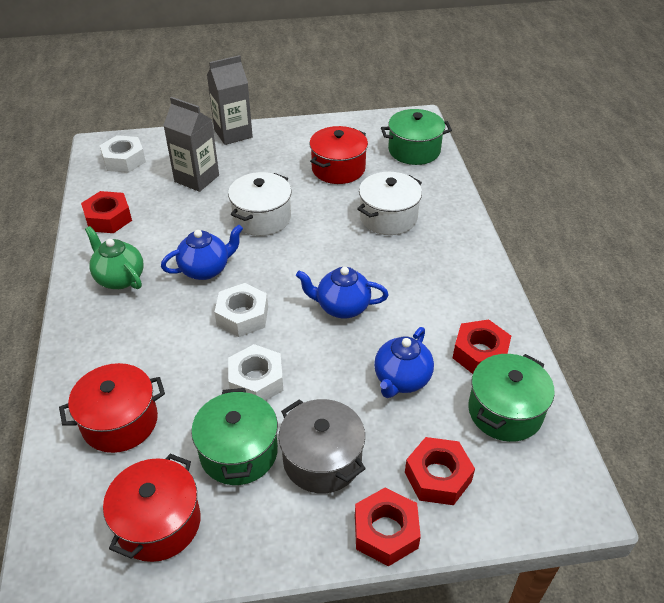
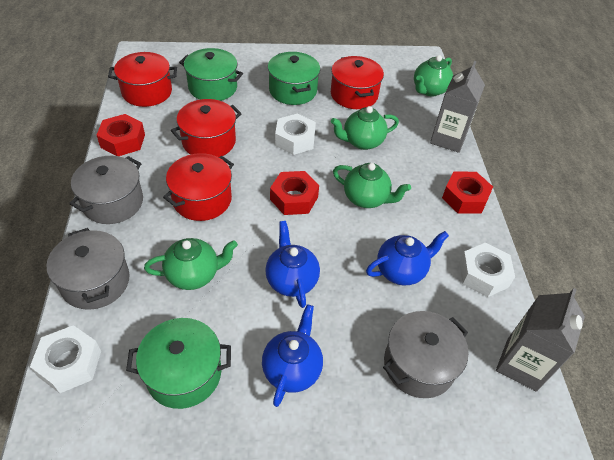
green teapot: [85,226,144,289] = 1 -> [144,238,238,290] [331,106,399,150] [333,163,411,208] [414,55,453,96] = 4
grey pot: [279,399,366,494] = 1 -> [46,228,130,310] [69,156,143,224] [383,311,468,398] = 3
red nut: [81,191,132,233] [355,488,421,566] [405,437,475,505] [453,319,511,374] = 4 -> [97,114,145,156] [270,171,319,215] [442,172,493,214] = 3
red pot: [59,363,165,453] [103,454,201,562] [310,126,368,184] = 3 -> [108,52,177,107] [163,153,234,221] [171,99,242,157] [331,56,384,109] = 4
white pot: [228,172,292,236] [357,172,422,235] = 2 -> none = 0

